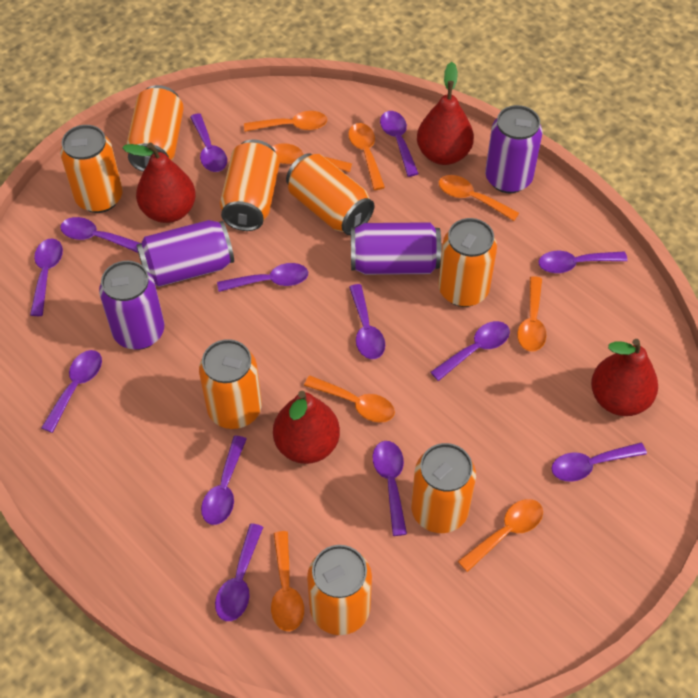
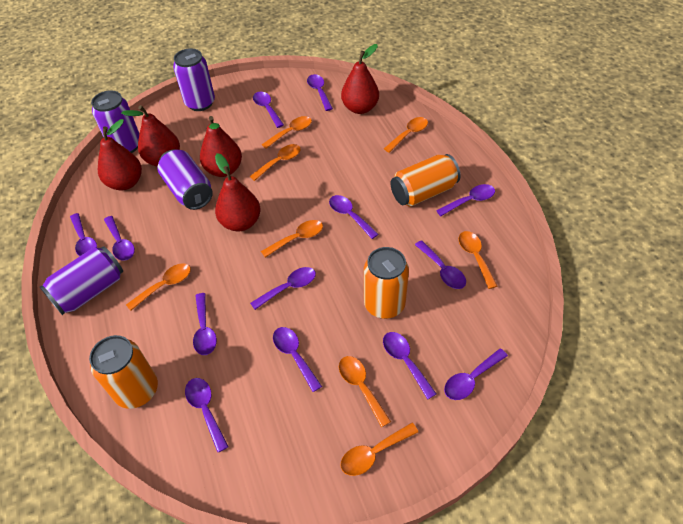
orange can: [60,125,123,213] [126,85,184,172] [199,339,262,429] [220,139,280,231] [286,153,374,235] [307,545,372,635] [411,443,476,533] [438,218,497,307] = 8 -> [89,335,158,409] [364,247,409,319] [390,154,461,207] = 3
red pear: [122,143,196,223] [273,391,340,464] [417,62,474,165] [591,339,658,416] = 4 -> [98,119,142,190] [121,105,180,167] [200,116,242,177] [215,153,261,231] [341,44,379,114] = 5

